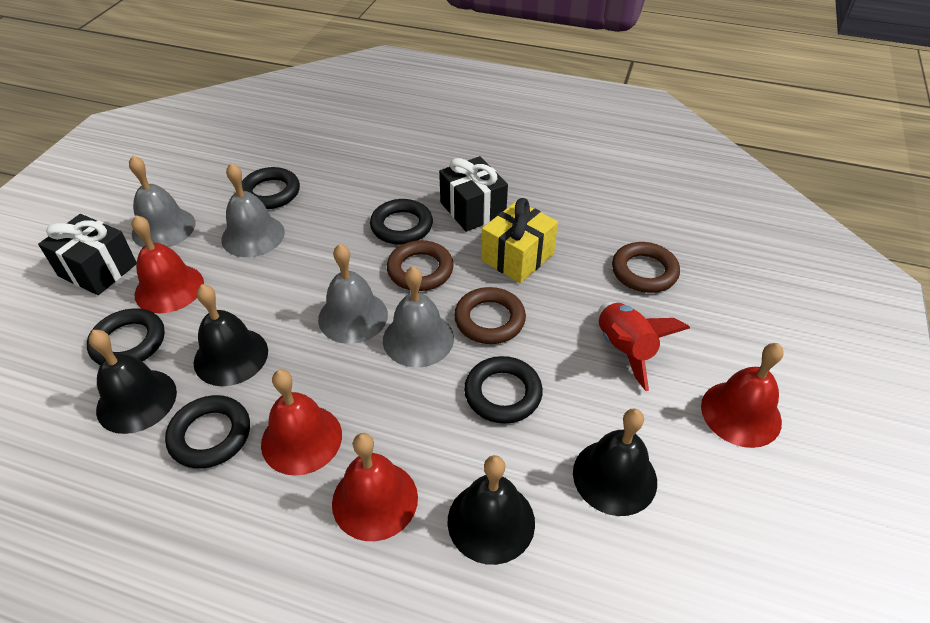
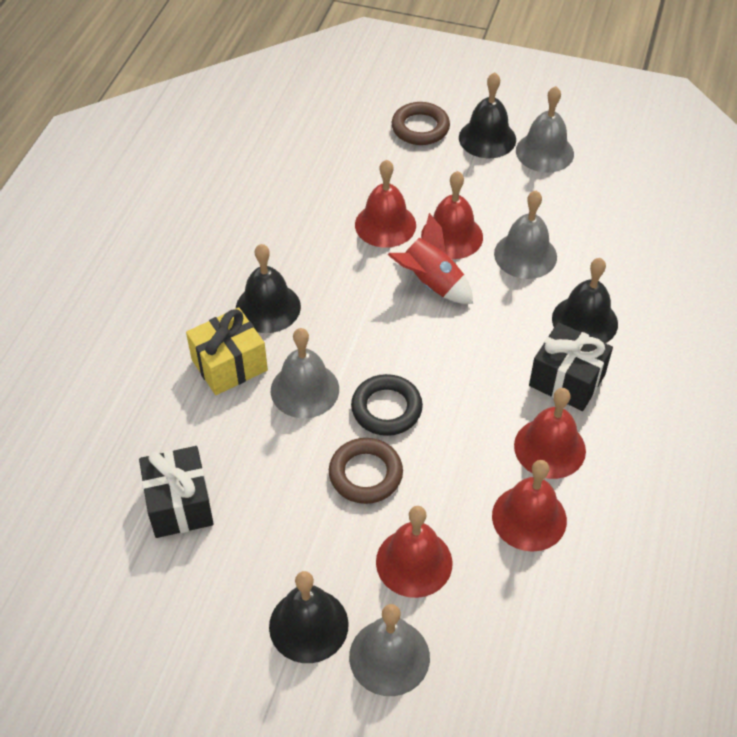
black ring: [87,308,165,365] [165,395,250,469] [242,167,300,209] [370,199,433,245] [464,356,543,424] = 5 -> [351,374,423,436] = 1
brown ring: [387,240,454,291] [454,287,526,344] [612,242,680,293] = 3 -> [329,438,403,504] [392,102,450,145] = 2
red bell: [132,215,204,313] [261,370,342,476] [332,433,418,541] [701,343,784,448] = 4 -> [355,160,416,248] [376,506,453,598] [421,171,483,259] [492,460,567,552] [514,388,586,479] = 5

